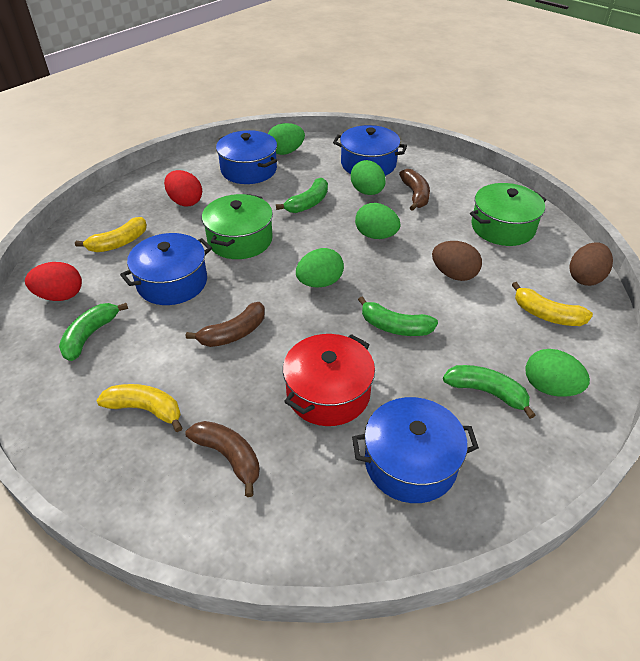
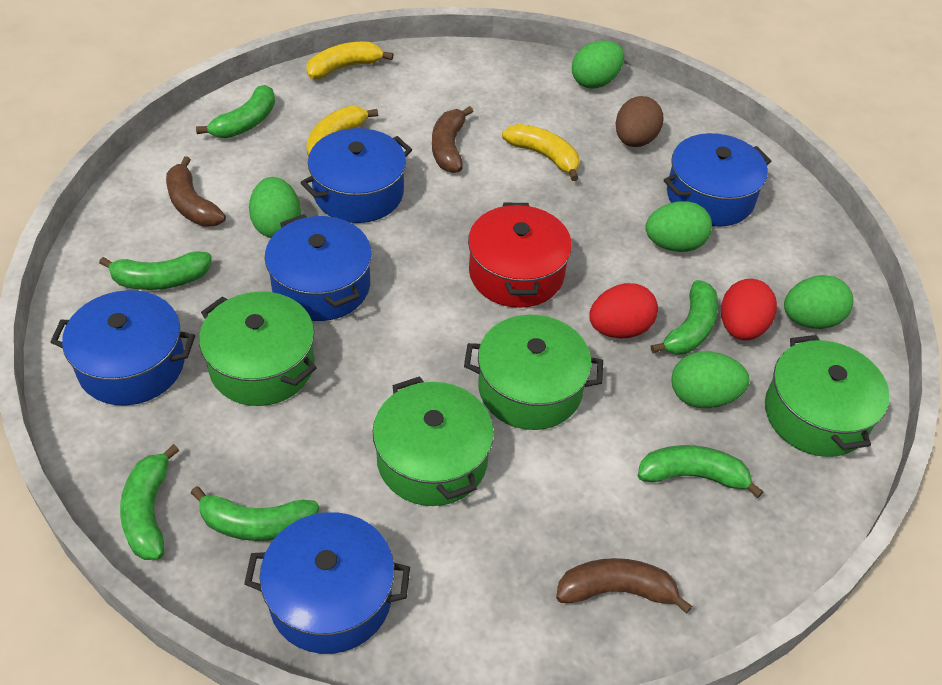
blue pot: [120,233,212,305] [216,130,277,184] [333,125,407,176] [352,397,479,503] = 4 -> [50,290,195,405] [244,512,410,654] [265,214,372,321] [300,128,412,223] [664,133,771,226] = 5
brown egg: [432,241,482,281] [570,242,613,286] = 2 -> [615,96,664,147] = 1
green banana: [59,303,128,361] [276,178,328,213] [358,296,438,336] [443,365,535,419] = 4 -> [99,251,211,290] [120,444,179,560] [191,486,319,541] [196,85,275,138] [638,445,763,498] [651,280,718,355] = 6
green pot: [202,194,273,259] [470,183,546,246] = 2 -> [199,292,317,406] [373,377,494,506] [464,315,603,430] [765,335,890,457] = 4

